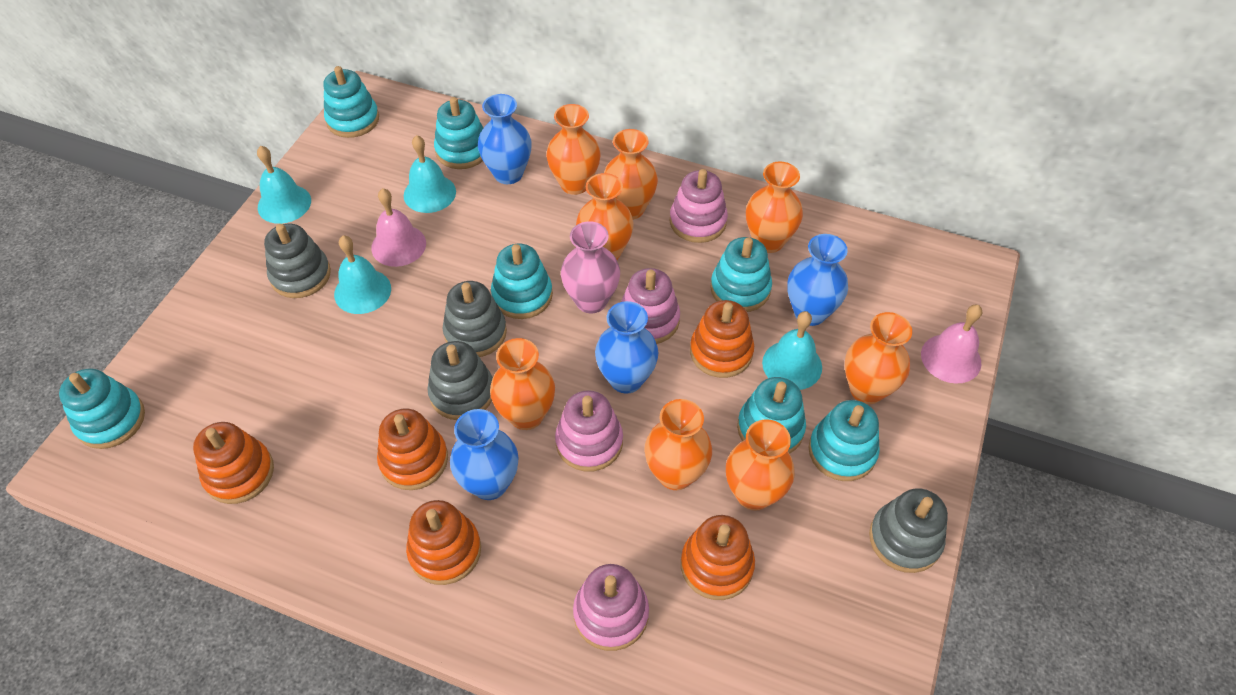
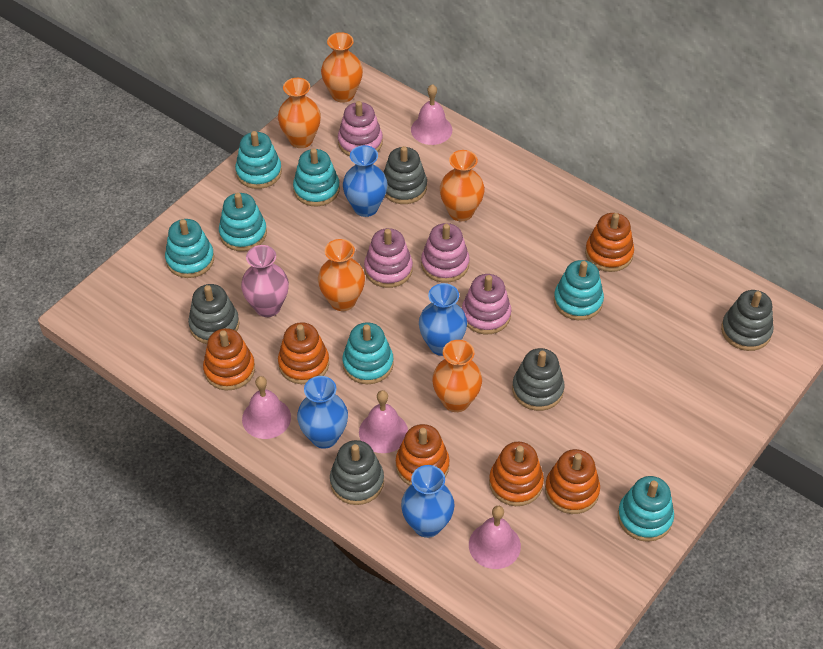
grey stacking toy: [264,224,331,298] [427,341,493,420] [443,281,507,357] [869,488,948,573] = 4 -> [188,284,239,344] [330,440,384,505] [383,146,427,204] [512,348,565,411] [721,290,774,351] = 5
orange stacking toy: [193,422,274,504] [377,409,448,490] [406,500,481,585] [681,515,755,600] [690,300,754,378] = 5 -> [203,328,255,390] [278,322,329,384] [396,424,450,486] [489,442,544,506] [545,449,600,514] [585,213,634,272] = 6
orange vase: [490,338,555,430] [546,104,601,195] [576,173,634,260] [604,129,658,220] [644,399,712,490] [726,419,795,511] [746,161,803,253] [845,312,912,404] = 8 -> [278,78,321,148] [318,239,365,311] [321,32,363,103] [432,340,482,412] [440,150,485,221] = 5
pink bell: [371,188,426,267] [921,305,982,384] = 2 -> [242,376,291,439] [359,390,408,453] [411,84,452,145] [469,506,521,569] = 4
turquoise bell: [257,146,311,224] [334,236,391,314] [404,135,456,213] [762,311,822,390] = 4 -> none = 0

